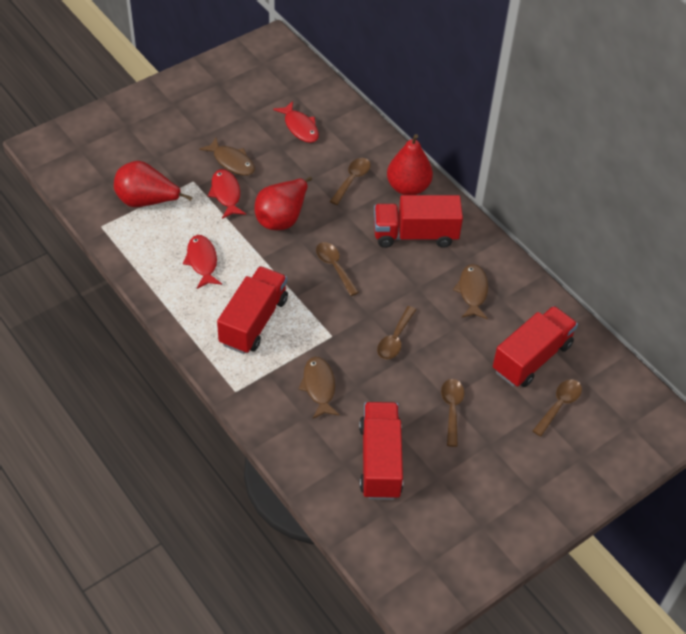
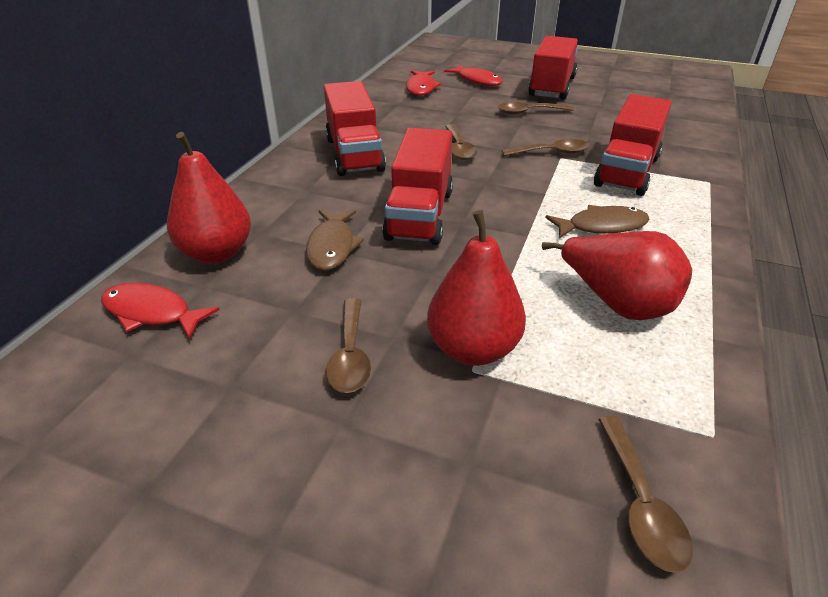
brown fish: [199,137,255,176] [298,357,340,419] [453,264,488,319] = 3 -> [306,210,364,271] [545,205,649,239] = 2

